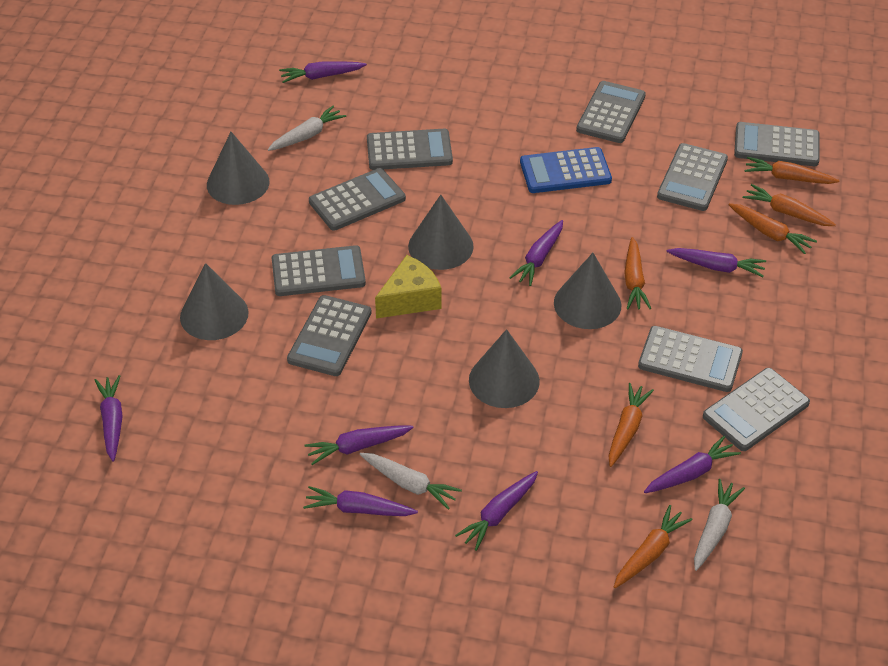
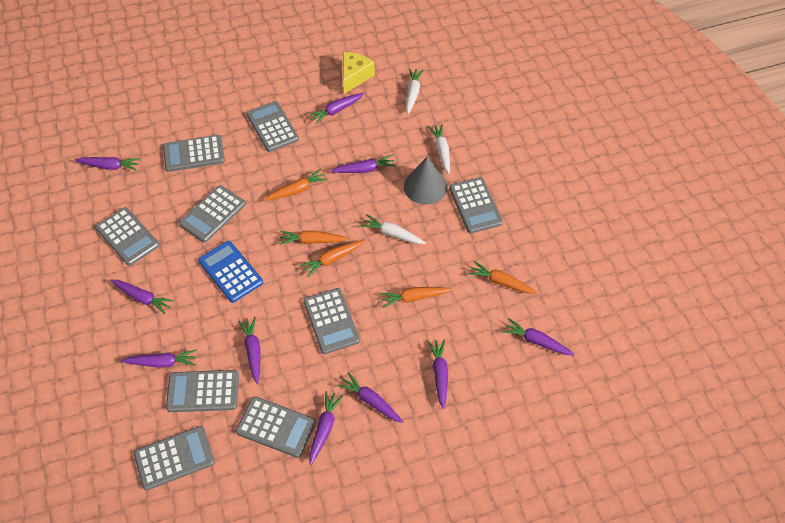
grey cone: [180,263,249,340] [207,132,269,205] [408,195,474,270] [469,329,540,408] [554,253,621,329] = 5 -> [404,156,448,205] = 1
orange carrot: [609,383,654,467] [614,505,693,588] [624,237,651,309] [728,203,817,254] [743,184,836,226] [744,157,840,184] = 6 -> [265,169,328,201] [279,231,349,245] [300,240,364,277] [380,287,452,308] [468,261,538,294] = 5
purple carrot: [95,375,123,462] [279,61,367,83] [303,486,418,516] [304,425,413,465] [455,471,538,551] [509,220,563,286] [644,436,741,493] [667,248,766,277] = 8 -> [75,157,140,171] [110,280,174,314] [121,350,197,368] [238,317,260,384] [308,93,364,124] [309,391,343,465] [331,155,396,173] [337,372,403,423] [427,339,448,409] [502,318,574,355] = 10

